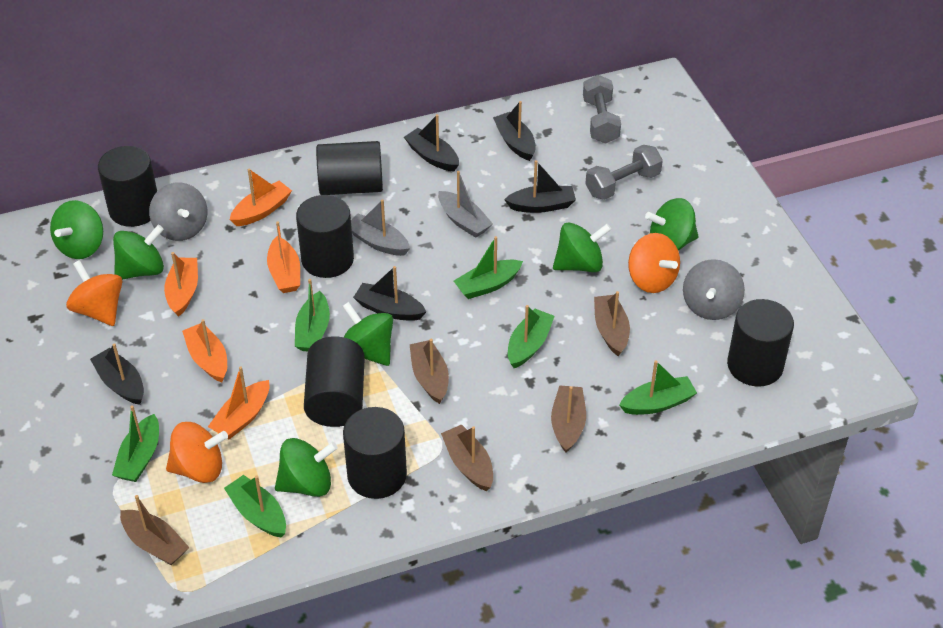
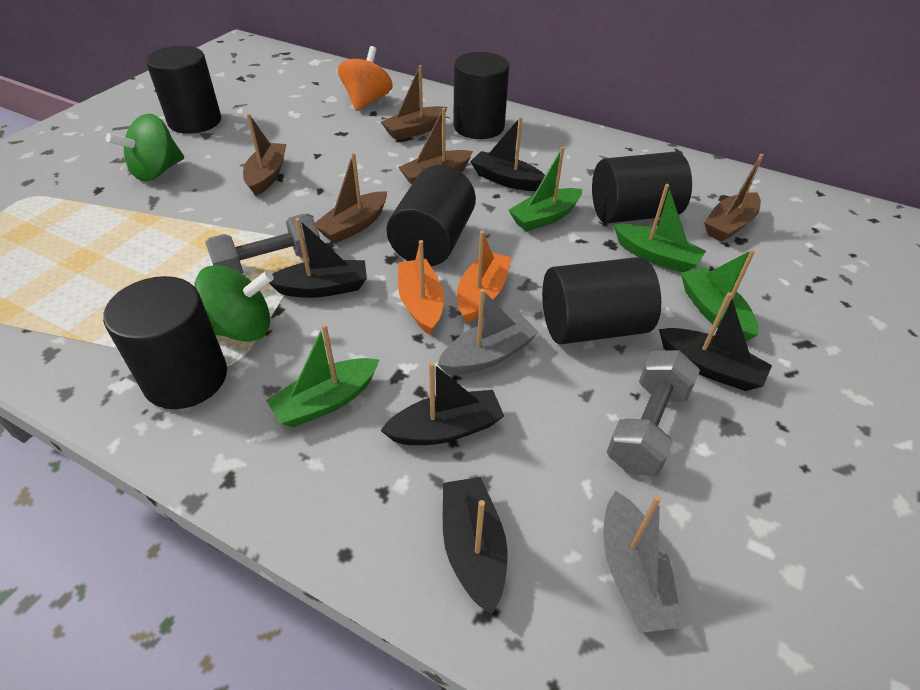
green boat: [112,405,159,482] [224,475,286,538] [295,279,330,352] [454,236,523,299] [508,305,555,368] [619,360,697,415] = 6 -> [266,324,379,427] [508,147,582,232] [614,184,706,272] [681,249,759,341] = 4
green spinning top: [50,200,103,259] [113,225,164,280] [275,438,338,497] [342,302,393,366] [553,222,611,272] [645,198,699,251] = 6 -> [106,114,184,181] [194,265,274,342] = 2
grey spinning top: [149,183,207,241] [683,259,745,320] = 2 -> none = 0
orange boat: [164,252,198,317] [182,319,227,382] [208,366,269,439] [230,168,292,226] [267,221,300,293] = 5 -> [398,240,444,335] [457,231,512,323] = 2
orange spinning top: [66,260,122,326] [166,422,228,483] [628,233,680,293] = 3 -> [338,46,393,111] = 1

